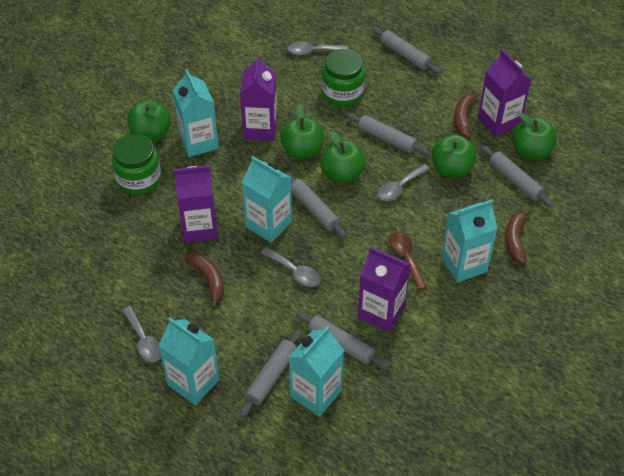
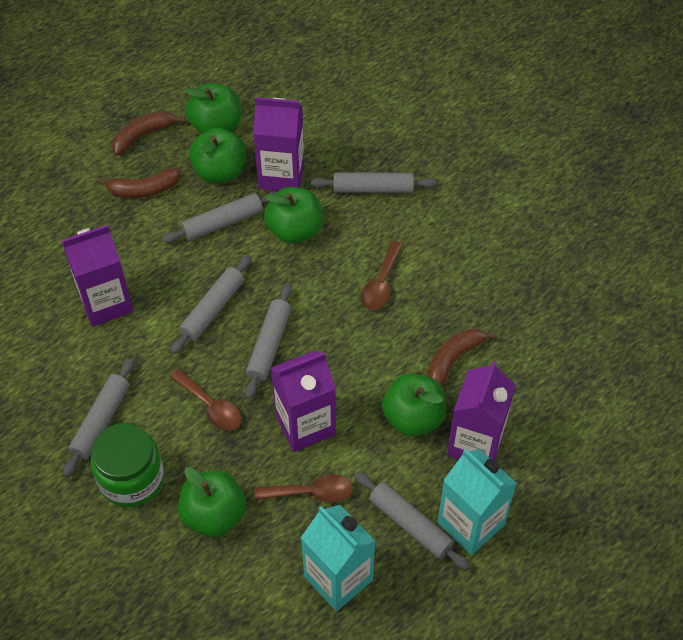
brown spoon: [389,232,427,290] = 1 -> [170,369,242,431] [254,474,353,503] [361,241,403,310] = 3
green jar: [112,134,161,195] [322,49,365,106] = 2 -> [91,423,164,507] = 1
grey spoon: [122,306,161,362] [261,247,321,287] [287,42,348,55] [378,164,430,201] = 4 -> none = 0
turquoise carton: [158,318,220,405] [173,69,219,157] [242,156,292,243] [289,326,344,417] [442,200,498,283] = 5 -> [301,505,376,611] [437,448,517,555] = 2

